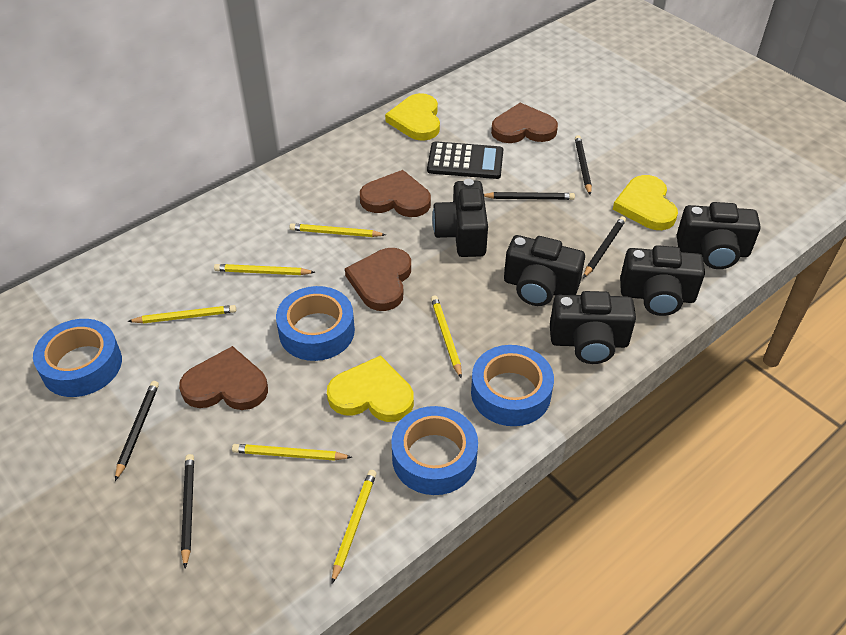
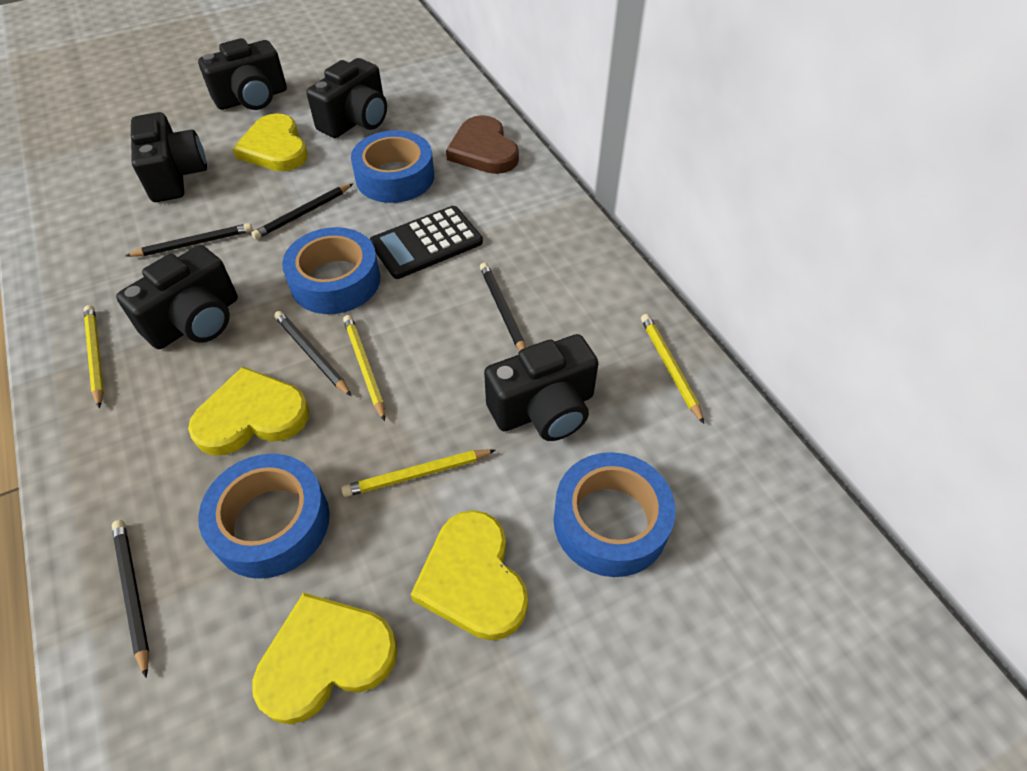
brown heart: [179,346,268,410] [345,248,411,311] [360,170,431,217] [491,103,558,143] = 4 -> [446,115,519,174] = 1
yellow heart: [327,355,414,422] [385,93,440,141] [613,175,678,230] = 3 -> [188,367,309,456] [232,113,308,171] [252,593,398,724] [411,510,528,641] = 4
yellow pencil: [127,305,236,323] [214,264,315,275] [232,444,352,461] [289,223,386,237] [332,470,377,584] [431,295,462,379] = 6 -> [84,305,104,408] [341,449,496,497] [343,315,385,421] [641,314,704,424] = 4

